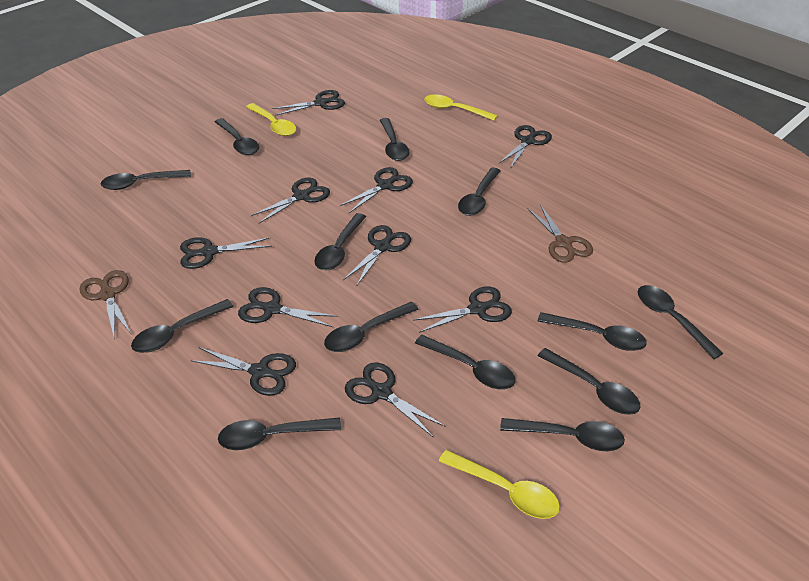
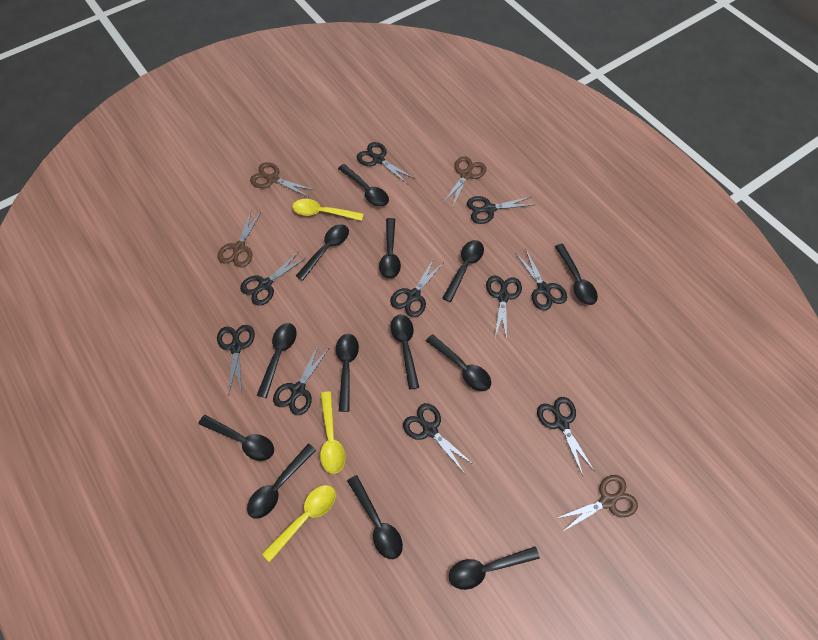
brown scissors: [79,270,131,338] [528,205,593,263] = 2 -> [218,209,262,267] [250,162,314,197] [442,156,486,208] [555,475,638,532] = 4

